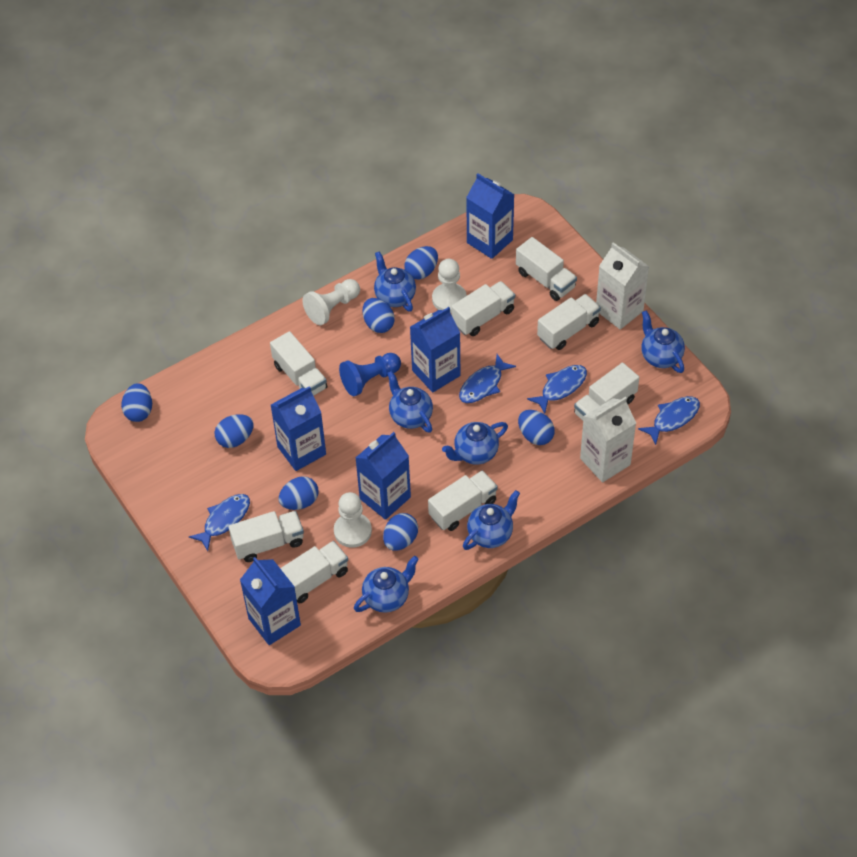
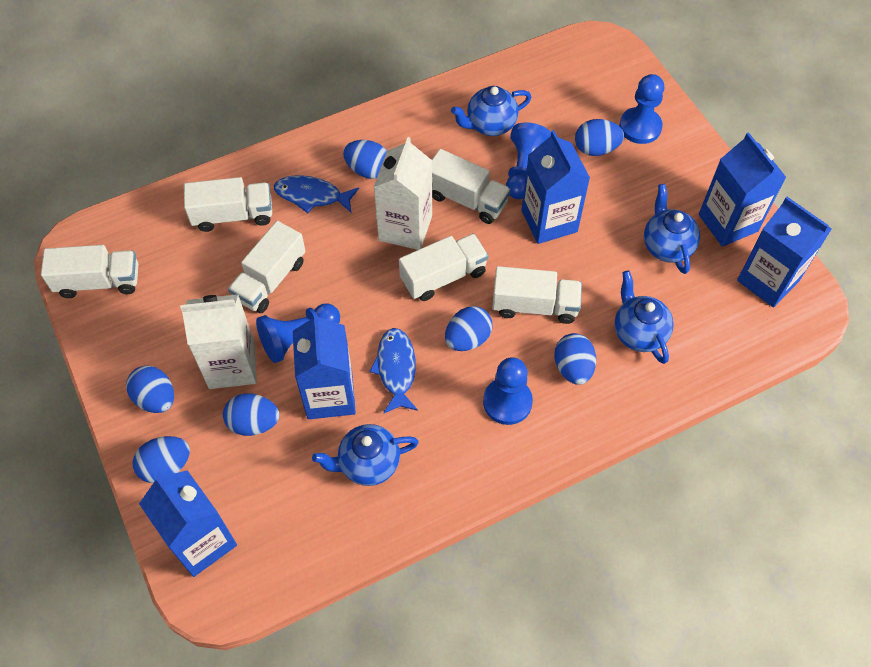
blue fish: [189,494,250,551] [459,354,516,403] [527,365,587,414] [638,396,700,445] = 4 -> [274,175,359,213] [370,328,418,414] = 2
blue pawn: [339,353,401,396] = 1 -> [256,303,340,363] [483,357,533,425] [506,122,551,199] [619,74,664,144] = 4
blue teapot: [354,556,419,613] [374,251,416,312] [387,371,433,433] [442,422,508,465] [463,490,520,550] [641,310,685,373] = 6 -> [312,424,419,486] [451,86,531,136] [615,271,674,364] [644,184,700,274] = 4
white pawn: [302,279,360,325] [334,492,372,548] [432,259,467,313] = 3 -> none = 0
white truck: [228,511,304,562] [270,331,327,396] [280,541,348,603] [428,470,498,531] [451,281,515,336] [516,237,577,301] [537,294,601,350] [574,363,639,420] = 8 -> [41,245,138,298] [184,177,272,232] [228,221,306,313] [399,234,489,301] [432,149,511,224] [492,266,582,324] = 6

